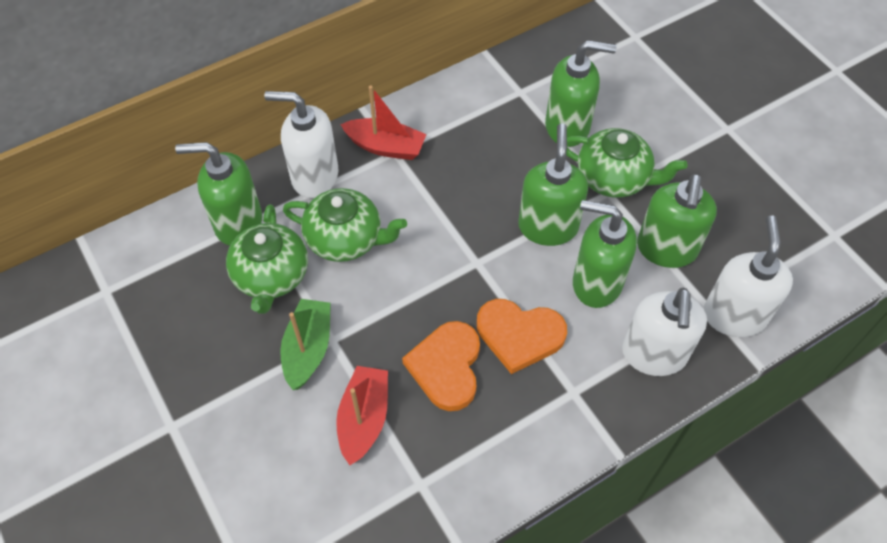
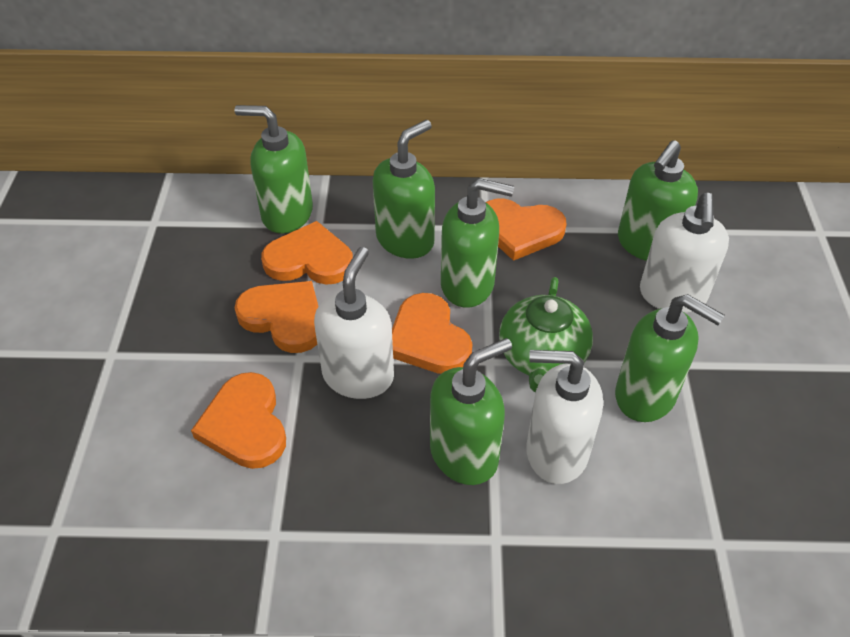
green boat: [280,299,331,390] = 1 -> none = 0
green soap dispenser: [175,142,262,246] [518,123,588,246] [545,40,617,147] [573,200,637,308] [637,174,717,268] = 5 -> [235,105,313,234] [373,120,435,259] [430,338,512,485] [441,178,514,308] [615,294,725,422] [618,140,698,261] = 6
green teapot: [226,204,308,314] [283,188,407,262] [566,128,687,198] = 3 -> [499,277,593,392] = 1
orange heart: [402,321,480,411] [477,299,567,374] = 2 -> [191,372,286,469] [235,281,319,353] [261,221,353,285] [392,293,473,374] [486,199,567,261] = 5
red boat: [336,366,388,465] [340,86,427,160] = 2 -> none = 0

